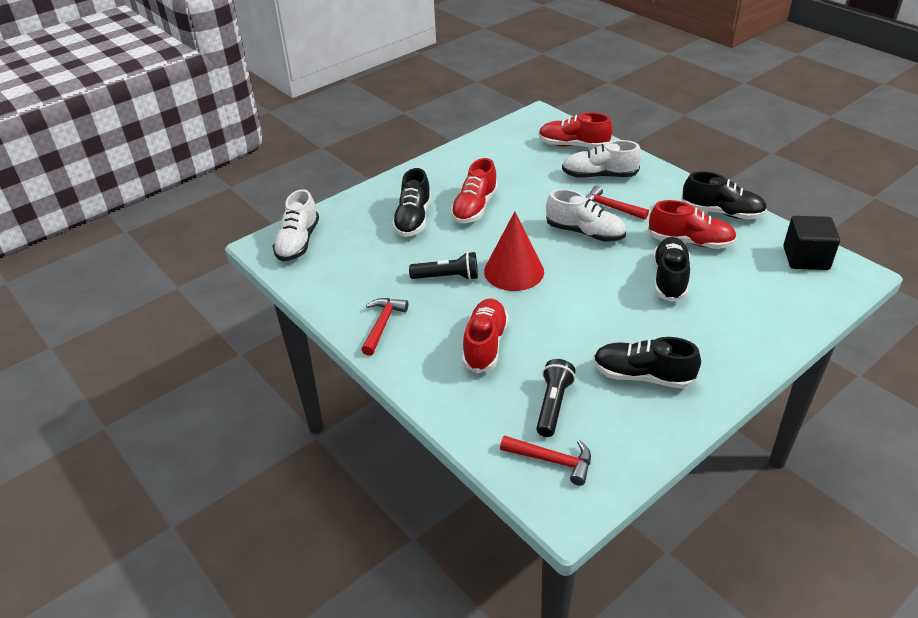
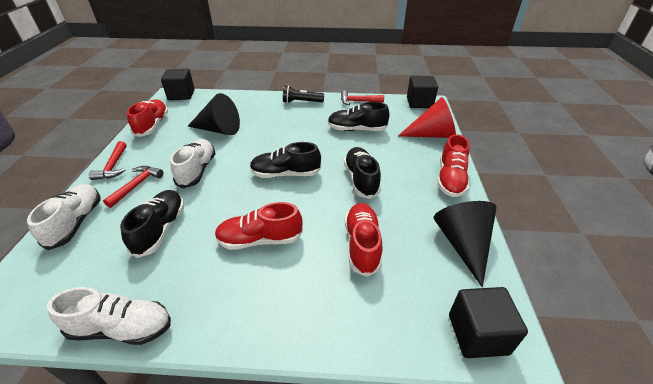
black cone: none = 0 -> [188,93,240,135] [434,201,496,287] = 2
black cube: [783,216,840,270] = 1 -> [161,69,195,100] [407,76,438,108] [449,287,528,358] = 3
black flashlight: [409,252,478,280] [536,359,576,437] = 2 -> [283,85,324,103] = 1

